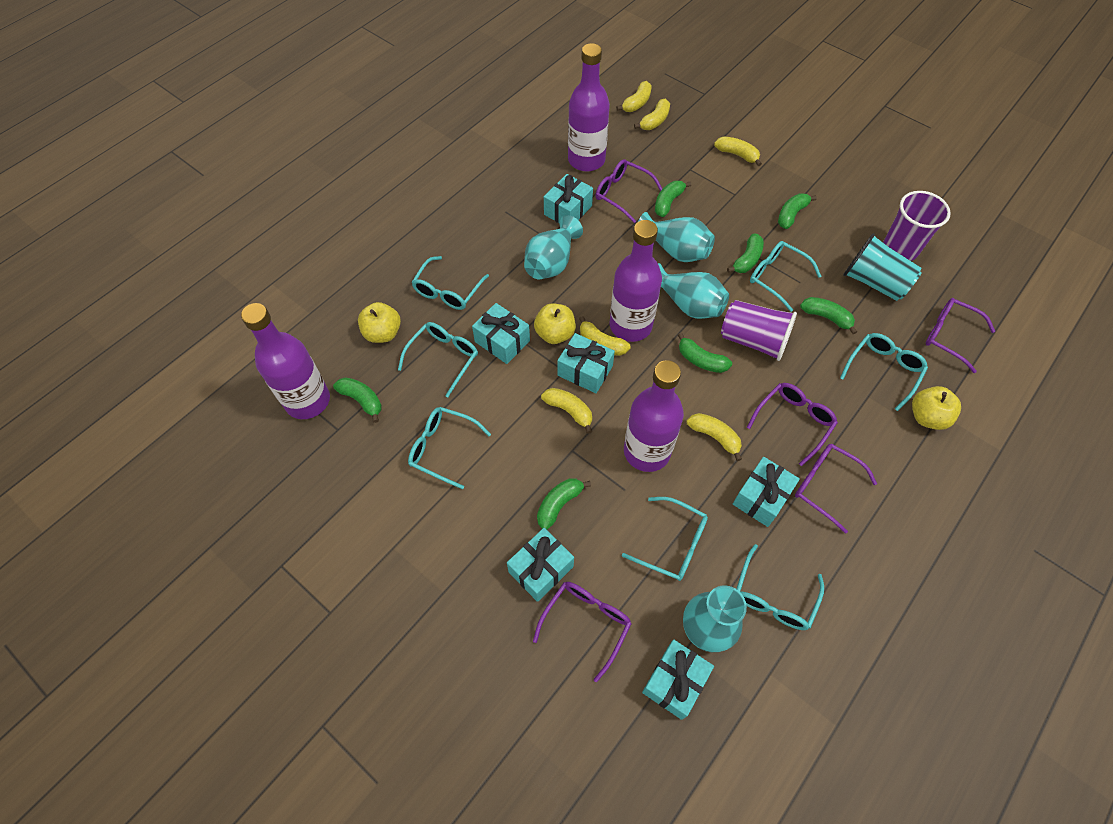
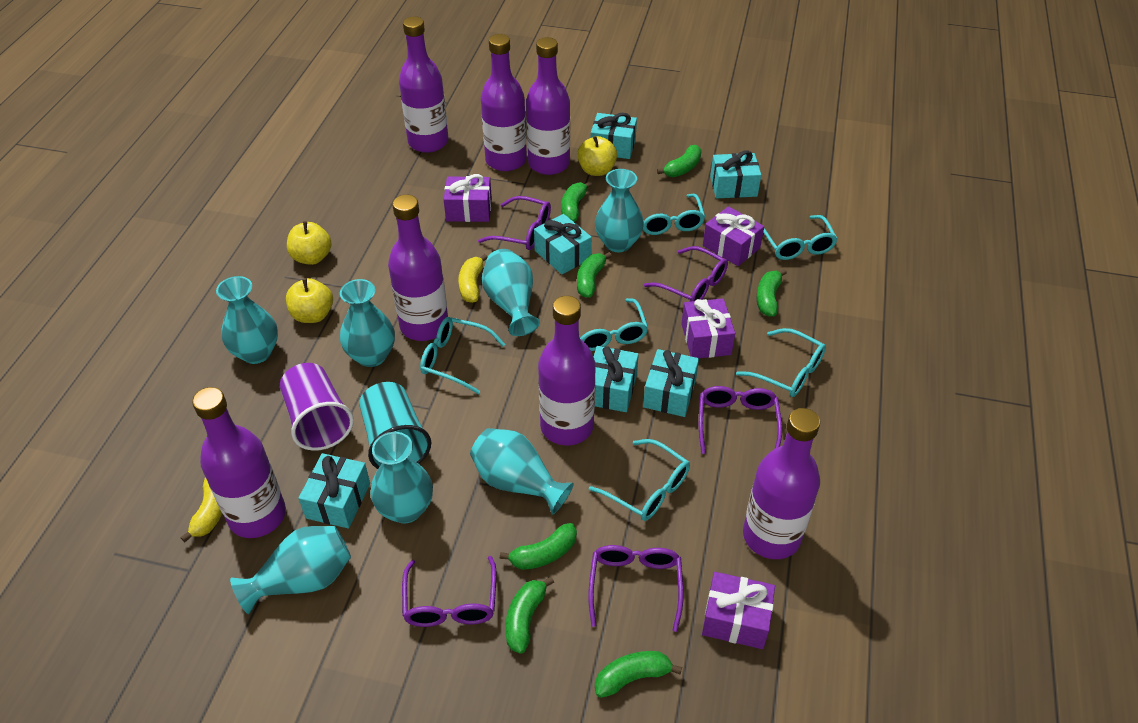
purple bottle: [241,303,330,419] [568,43,610,172] [609,220,662,342] [624,360,684,472] = 4 -> [192,387,286,538] [388,194,448,341] [399,17,449,153] [481,34,527,171] [526,37,570,175] [538,296,596,445] [743,408,820,559] = 7
purple cup: [721,300,797,361] [883,191,951,261] = 2 -> [280,363,354,451] = 1
purple gift: none = 0 -> [444,174,492,222] [681,298,735,358] [702,572,775,649] [703,206,764,266] = 4
turquoise glasses: [398,322,478,397] [408,407,491,489] [411,256,489,310] [622,497,708,581] [736,544,824,630] [750,241,821,312] [840,333,928,411] = 7 -> [420,317,506,394] [579,298,648,351] [589,439,690,521] [643,194,705,235] [736,328,826,397] [763,215,838,260] = 6
turquoise vase: [524,215,583,279] [638,212,715,262] [658,263,729,319] [683,585,747,652] = 4 -> [216,276,278,364] [230,526,351,614] [340,279,395,367] [370,432,433,523] [470,428,574,515] [482,249,540,336] [595,169,644,252] = 7
yellow banana: [541,388,592,434] [579,316,631,356] [616,81,652,112] [634,99,670,130] [687,413,742,461] [714,136,762,166] = 6 -> [180,477,222,543] [458,254,487,303] = 2

